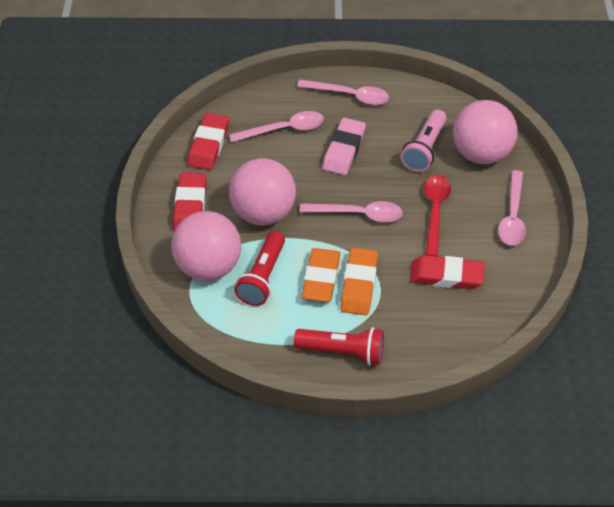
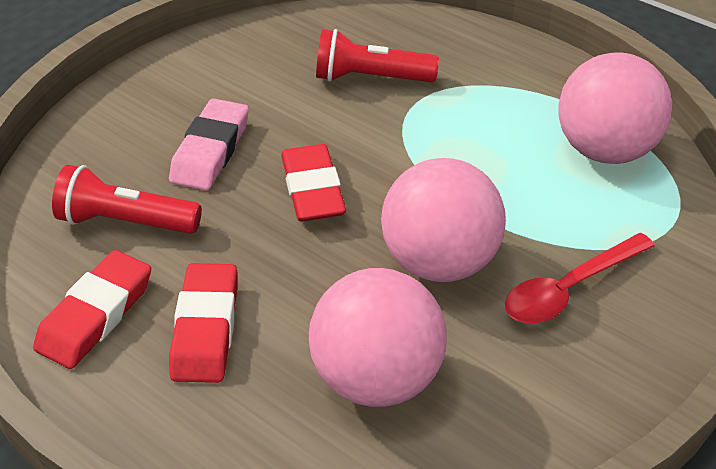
orange eraser: [302,248,340,302] [340,248,378,315] = 2 -> none = 0
pink flashlight: [401,109,447,172] = 1 -> none = 0
pink spoon: [229,111,324,143] [297,79,389,105] [299,201,403,223] [498,170,526,245] = 4 -> none = 0

